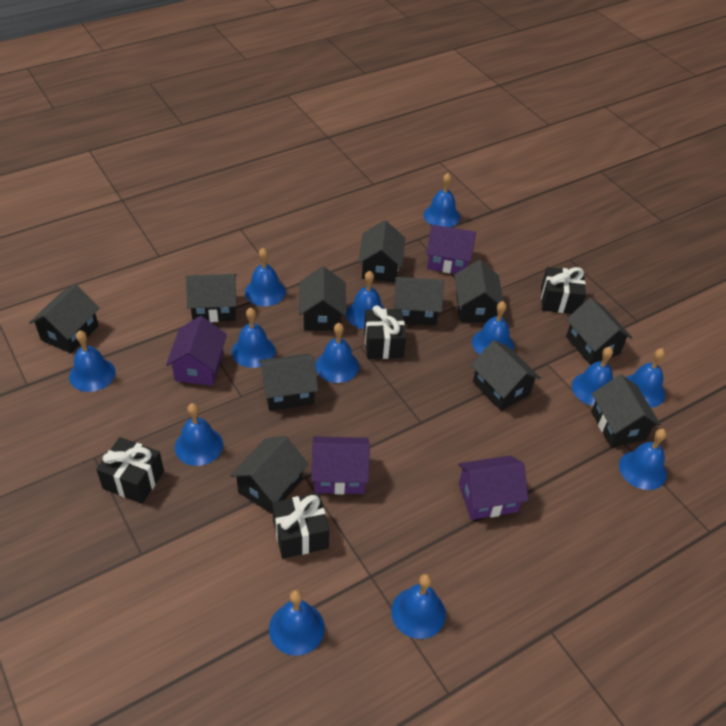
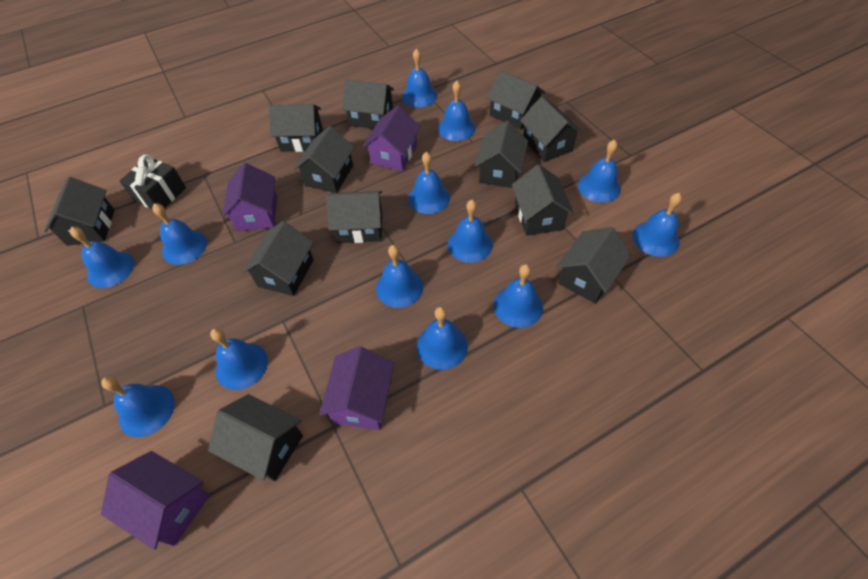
black gift: [96,437,164,504] [272,493,329,559] [364,305,406,359] [541,267,586,314] = 4 -> [120,154,186,209] = 1
black house: [29,284,100,353] [186,274,237,322] [230,436,308,514] [259,353,318,411] [299,266,346,331] [358,220,405,282] [394,277,444,326] [454,260,503,323] [471,340,541,411] [566,298,632,365] [591,374,661,447] = 11 -> [44,177,114,246] [208,394,303,481] [242,221,314,296] [269,104,323,152] [294,126,354,193] [326,191,382,243] [342,80,394,129] [475,121,528,188] [487,71,545,130] [512,164,574,236] [520,96,583,162] [556,227,631,304] = 12

